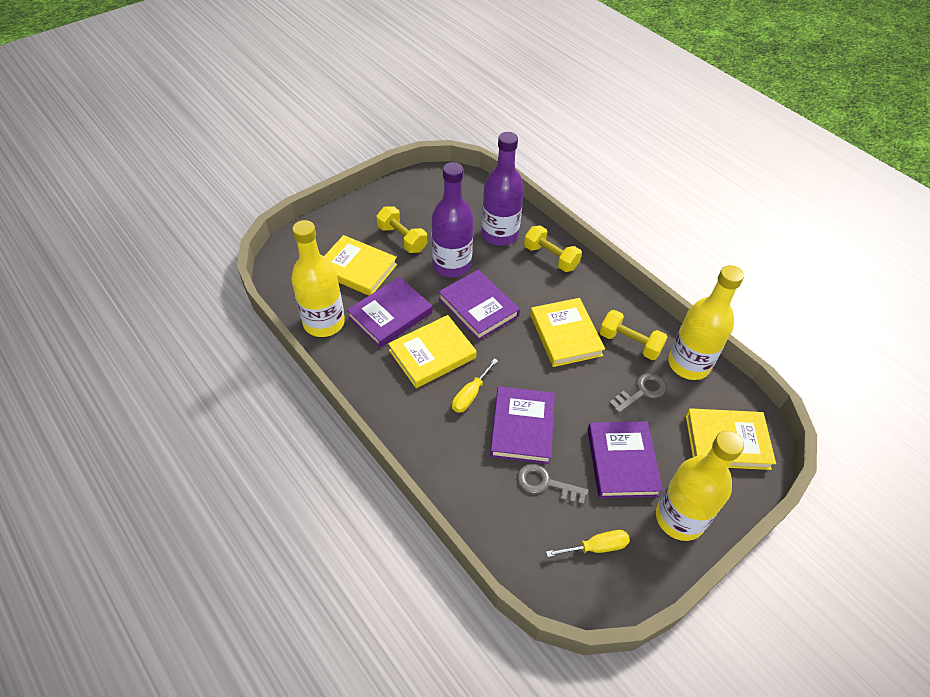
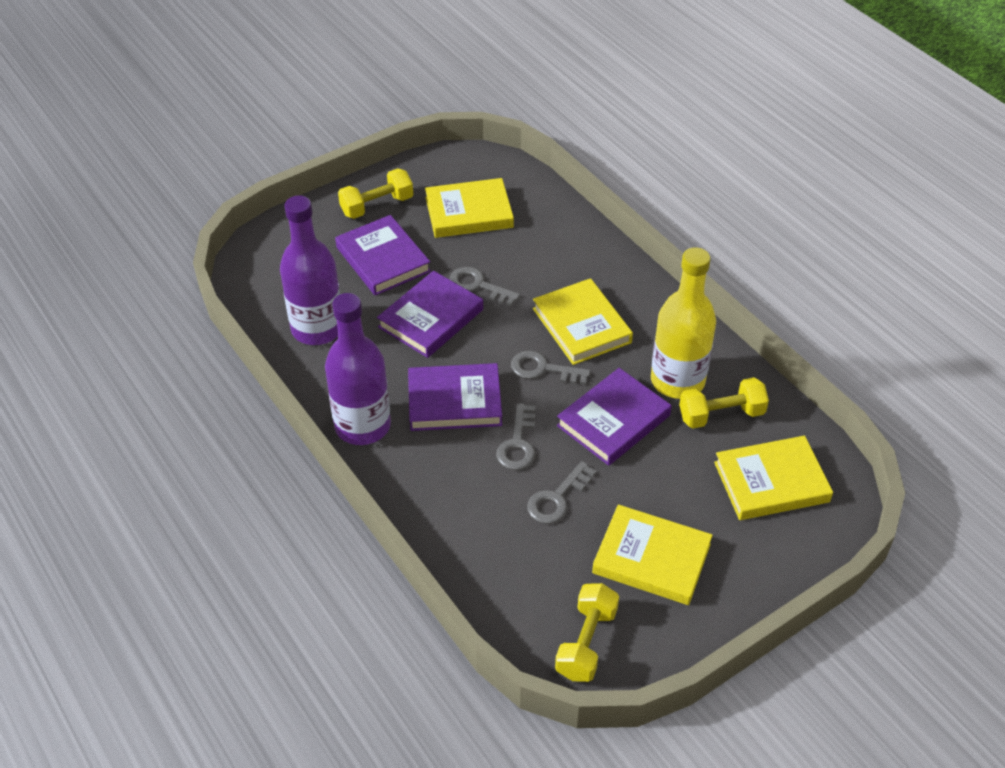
grey key: [517,463,588,505] [609,373,667,414] = 2 -> [449,267,520,306] [496,403,536,470] [511,350,591,385] [527,461,597,524] = 4
yellow bottle: [291,220,345,337] [656,431,744,541] [668,265,744,380] = 3 -> [651,247,716,399] = 1
yellow screwdriver: [452,359,498,413] [546,530,630,557] = 2 -> none = 0

